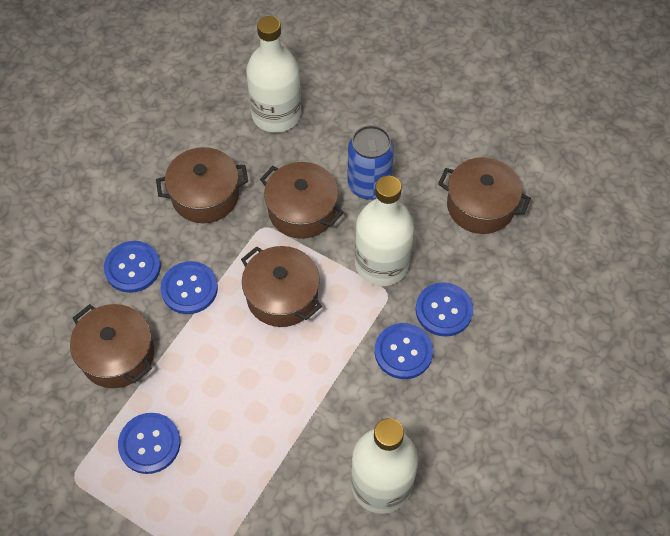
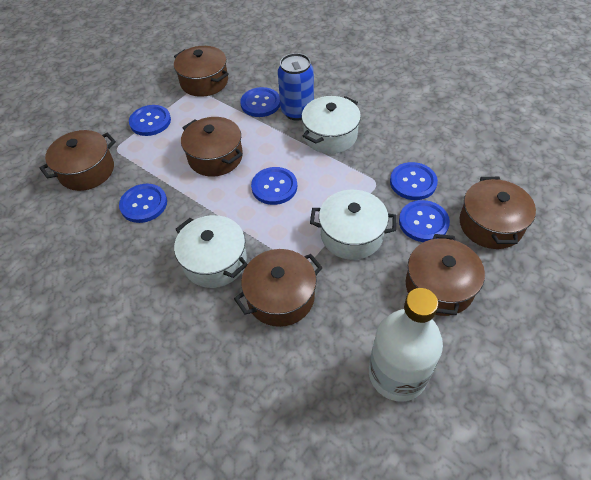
blue button: [104,241,161,293] [118,413,180,474] [161,261,218,314] [375,323,433,379] [416,282,473,337] = 5 -> [119,184,167,223] [129,105,171,136] [240,87,280,117] [251,167,297,205] [390,162,438,200] [399,200,450,242] = 6
brown pot: [70,304,154,388] [156,147,248,223] [241,246,322,327] [260,162,344,239] [438,157,531,234] = 5 -> [40,130,116,191] [174,46,229,97] [181,117,243,177] [234,249,323,327] [406,234,485,316] [460,177,536,249] = 6
white bottle: [246,16,301,133] [351,418,418,514] [355,176,414,286] = 3 -> [369,288,443,402] = 1
white pot: none = 0 -> [174,215,248,288] [301,96,361,154] [310,190,397,260] = 3

